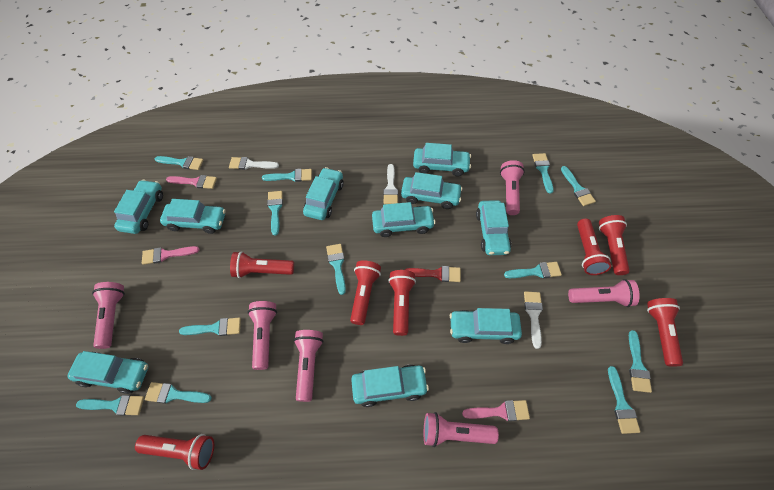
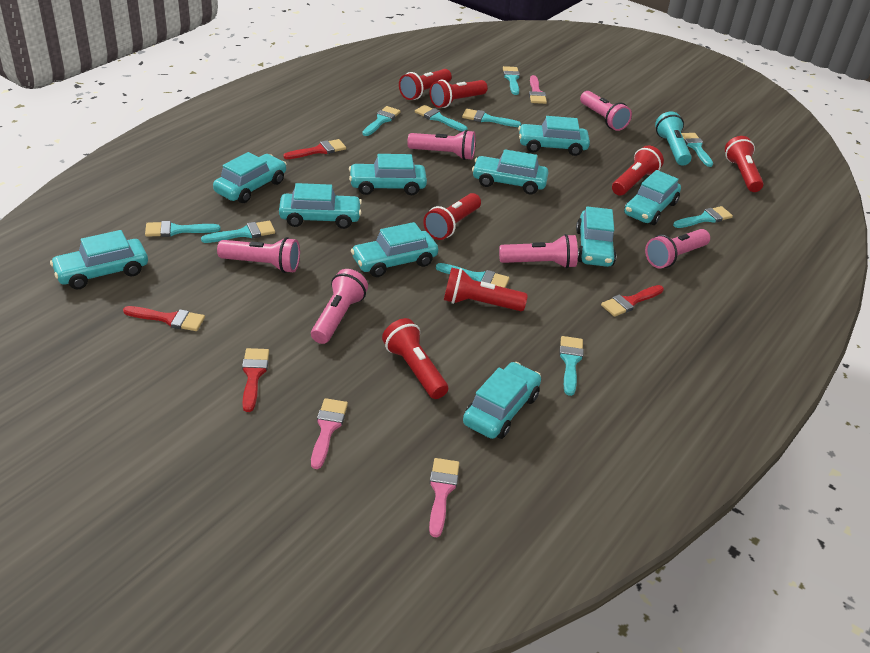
red brush: [405,266,461,282] = 1 -> [123,306,205,331] [242,348,269,412] [283,139,346,159] [601,285,664,317] = 4
turquoise brush: [76,395,144,415] [145,382,212,404] [155,156,204,170] [179,318,241,336] [262,169,312,182] [267,191,283,236] [326,244,346,295] [504,262,562,278] [532,153,554,194] [561,166,596,206] [608,366,640,434] [629,330,652,393] = 12 -> [145,221,221,237] [201,221,275,243] [362,106,401,136] [415,105,467,132] [436,263,510,288] [462,109,522,127] [503,66,520,95] [559,336,583,396] [673,206,733,228] [681,133,713,167] = 10
turquoise flashlight: none = 0 -> [655,111,692,166] = 1
white brush: [229,157,279,170] [383,164,398,204] [524,291,543,349] = 3 -> none = 0

